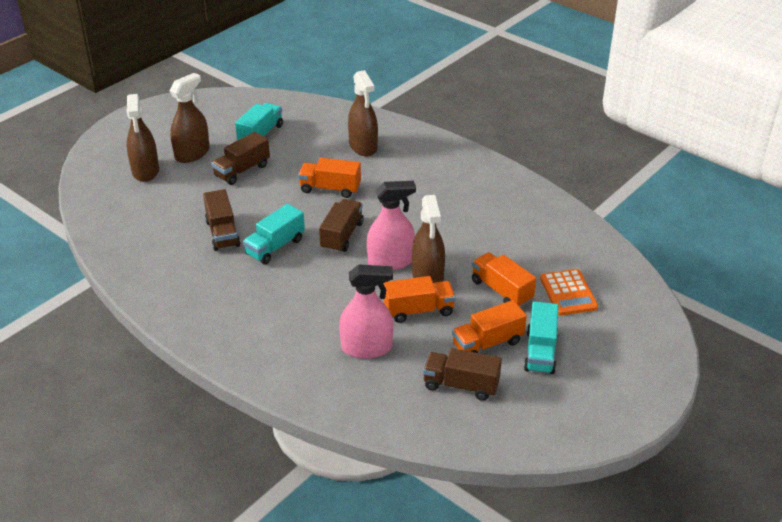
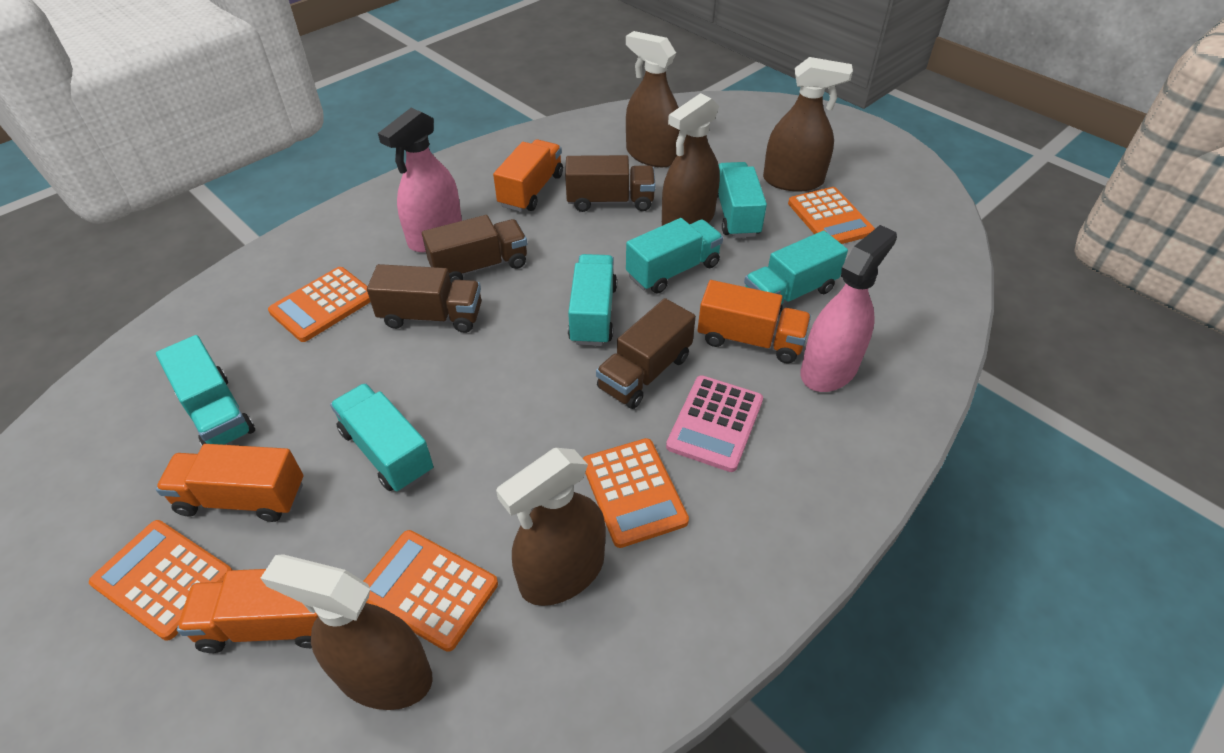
brown spray bottle: [126,94,159,182] [170,73,210,163] [348,70,378,156] [412,195,445,283] = 4 -> [260,554,433,710] [496,448,606,606] [626,31,680,167] [662,93,720,226] [763,57,853,192] = 5
orange calculator: [540,269,598,315] = 1 -> [89,520,232,641] [268,267,370,342] [364,530,498,652] [583,438,689,548] [788,187,875,244] = 5
pink calculator: none = 0 -> [666,375,763,472] = 1
turquoise truck: [235,103,283,140] [243,204,305,264] [524,301,559,374] = 3 -> [156,335,255,446] [330,383,433,492] [568,254,617,346] [626,218,723,293] [717,162,767,238] [744,231,848,314] = 6

